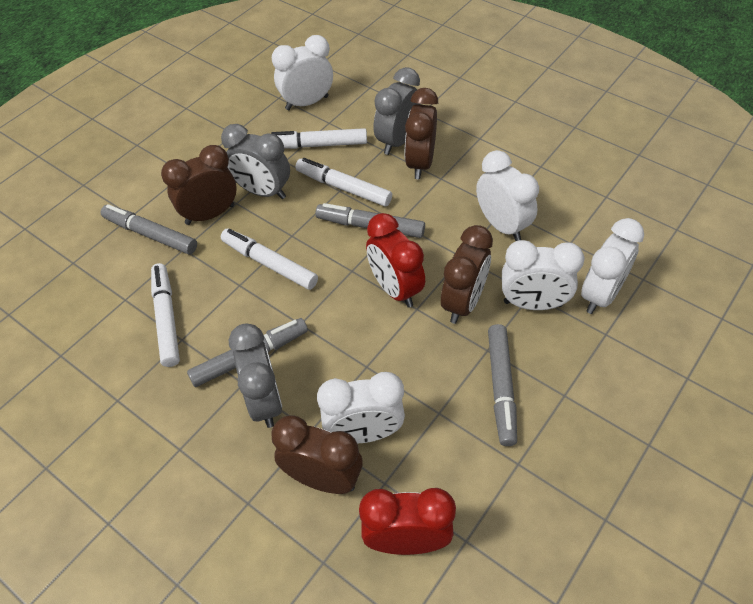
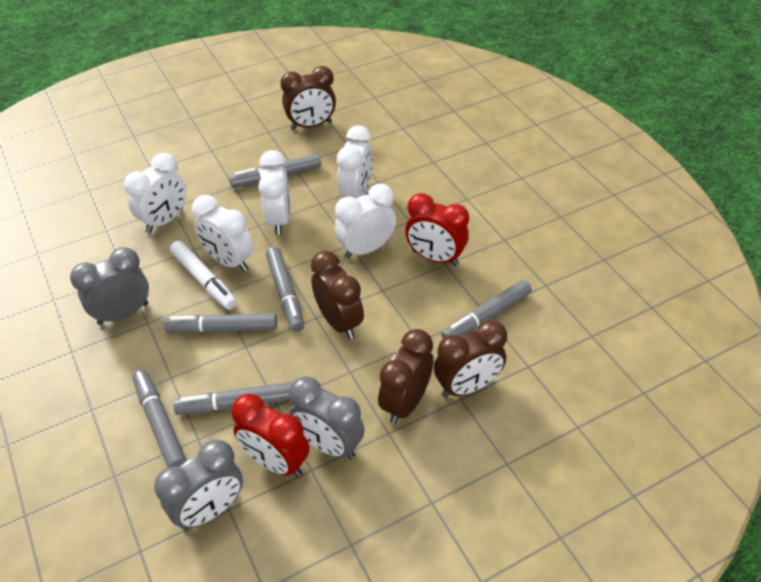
grey marker: [101,204,197,254] [187,318,308,387] [315,203,425,238] [488,324,517,446] = 4 -> [132,369,186,468] [164,313,277,334] [173,382,293,415] [229,154,321,188] [266,247,304,332] [441,280,532,338] = 6
white marker: [151,263,180,367] [221,228,318,290] [271,128,367,149] [295,158,392,207] = 4 -> [170,241,237,310] = 1

